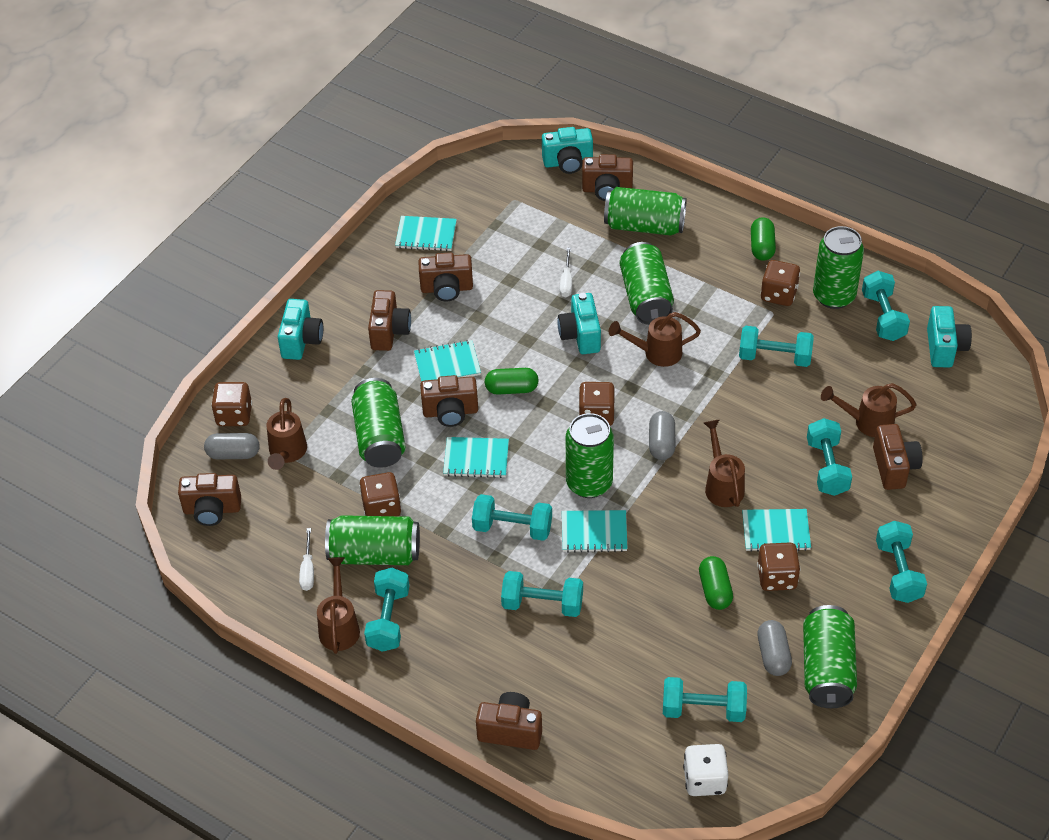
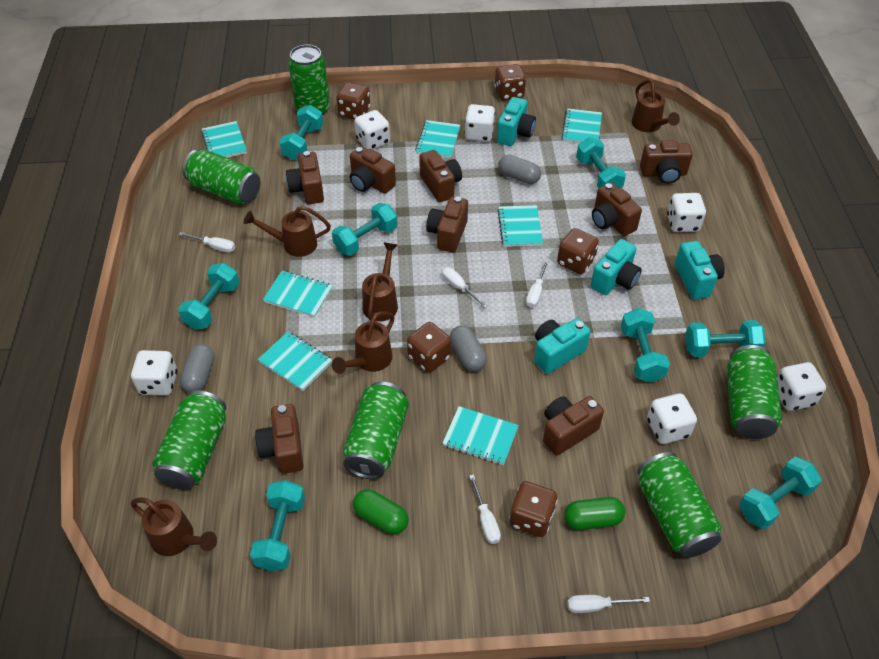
brown camera: [178,473,241,526] [368,290,411,351] [418,253,473,302] [420,375,478,427] [476,692,542,750] [582,154,633,201] [873,424,923,490] = 7 -> [255,404,303,474] [286,151,324,204] [350,146,396,194] [419,150,462,202] [426,196,468,252] [543,396,604,456] [592,182,642,236] [640,140,693,184] = 8
green can: [325,515,420,565] [351,378,406,468] [566,413,614,498] [604,187,687,235] [619,242,674,325] [803,605,857,708] [813,226,864,309] = 7 -> [152,390,226,489] [182,150,260,204] [288,45,330,115] [343,382,409,479] [637,452,722,558] [727,345,782,439] = 6
green capsule: [485,368,539,395] [699,556,733,610] [751,217,776,261] = 3 -> [353,489,409,534] [564,497,625,530] = 2
turquoise notebook: [395,216,457,251] [414,340,481,382] [443,437,509,478] [562,510,628,553] [742,509,811,552] = 5 -> [201,121,247,158] [258,332,332,391] [263,271,333,318] [415,120,461,158] [442,406,519,465] [497,205,543,247] [562,108,602,143] = 7
white dice: [683,744,729,796] = 1 -> [131,350,177,395] [354,110,390,150] [465,104,495,142] [647,393,697,444] [667,193,706,232] [777,362,826,411] = 6
white screwdriver: [299,528,314,591] [560,248,572,297] = 2 -> [179,232,235,253] [442,267,487,308] [469,474,501,544] [526,260,549,308] [567,595,650,613] = 5

